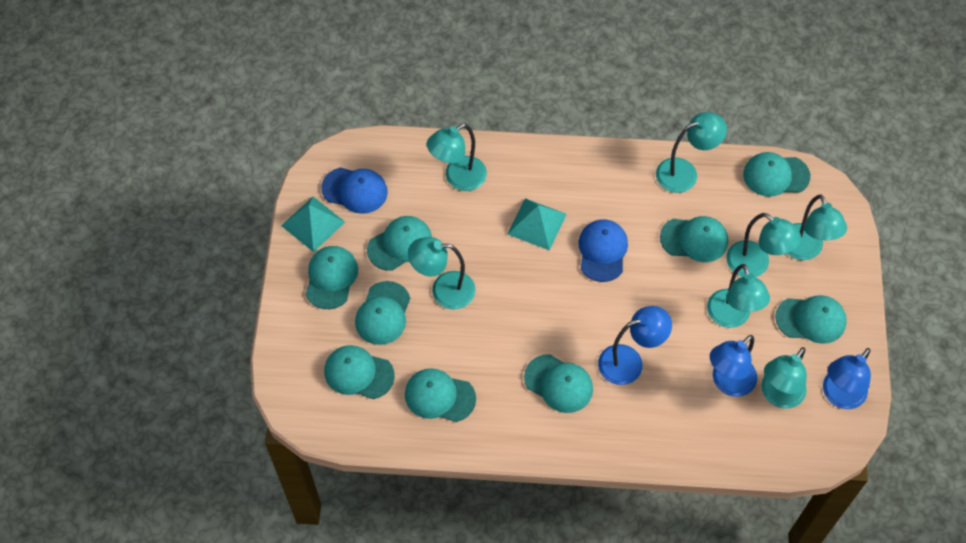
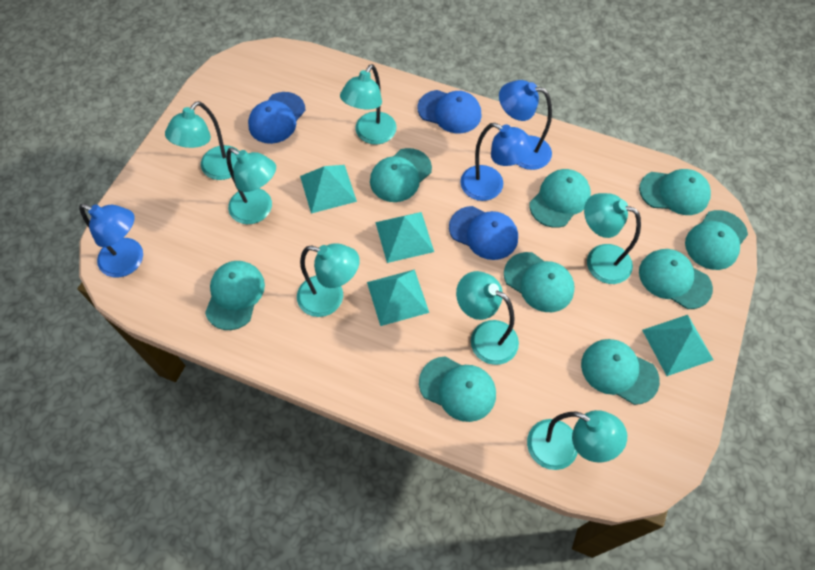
blue cap: [321,167,388,214] [578,219,628,282] = 2 -> [248,92,305,144] [417,90,482,133] [449,206,518,260] = 3
turquoise pyramid: [281,197,345,252] [508,198,567,251] = 2 -> [300,165,357,214] [367,269,429,326] [375,212,434,263] [642,315,713,376] = 4

